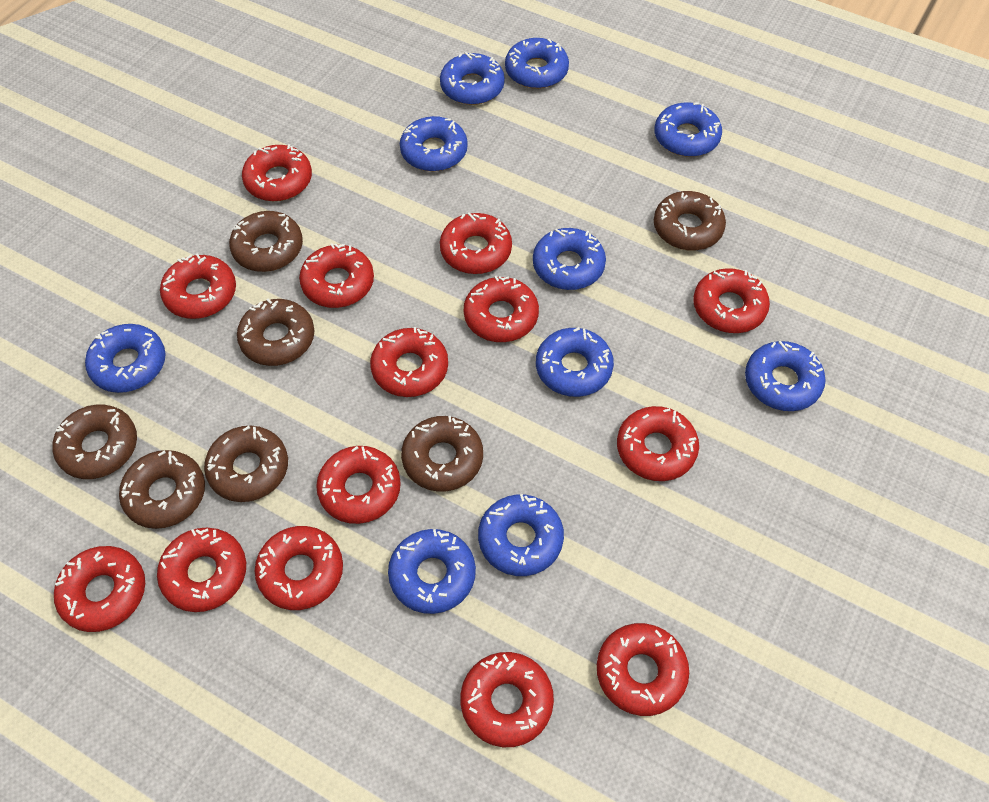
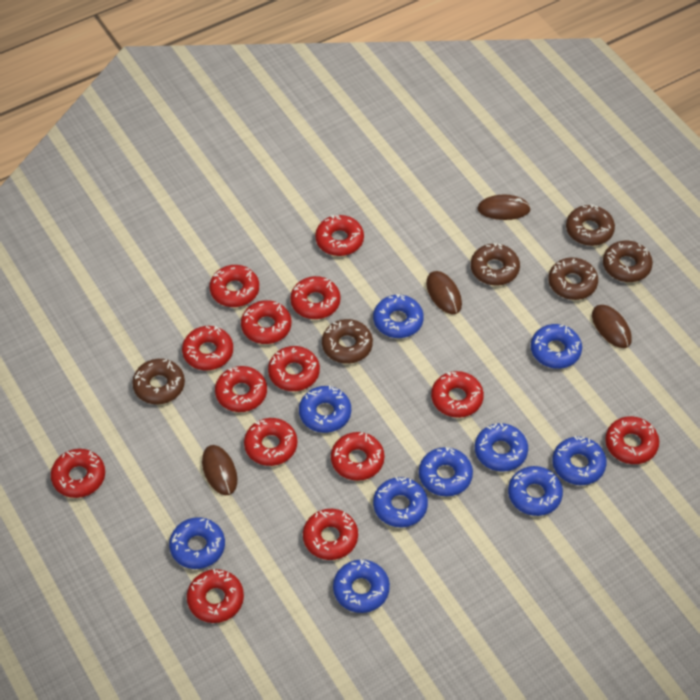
brown donut: [53,405,137,479] [119,450,205,529] [204,426,288,502] [229,211,303,272] [237,299,314,366] [401,416,483,492] [654,191,726,251] = 7 -> [132,359,185,404] [322,319,373,364] [471,243,520,286] [548,257,598,300] [566,204,615,246] [603,241,653,282] = 6
brown mouse: none = 0 -> [202,445,237,495] [426,271,462,314] [477,195,531,220] [592,305,632,348] = 4

